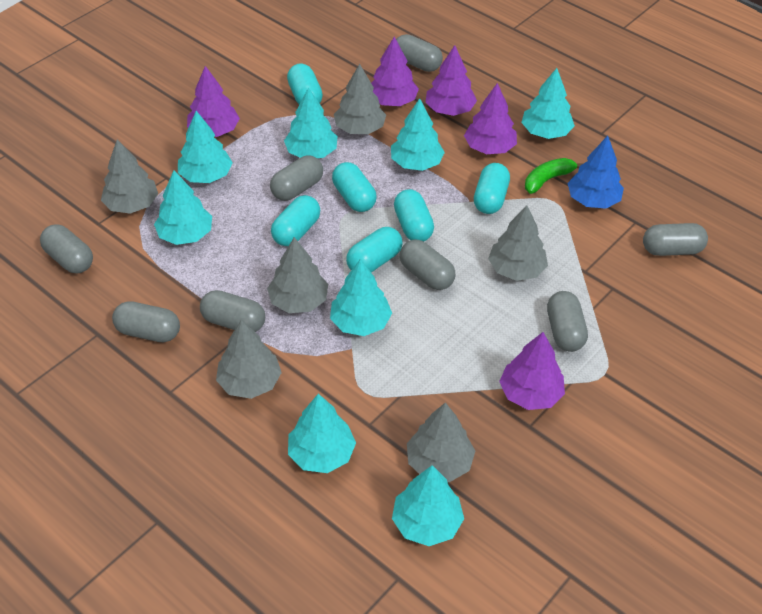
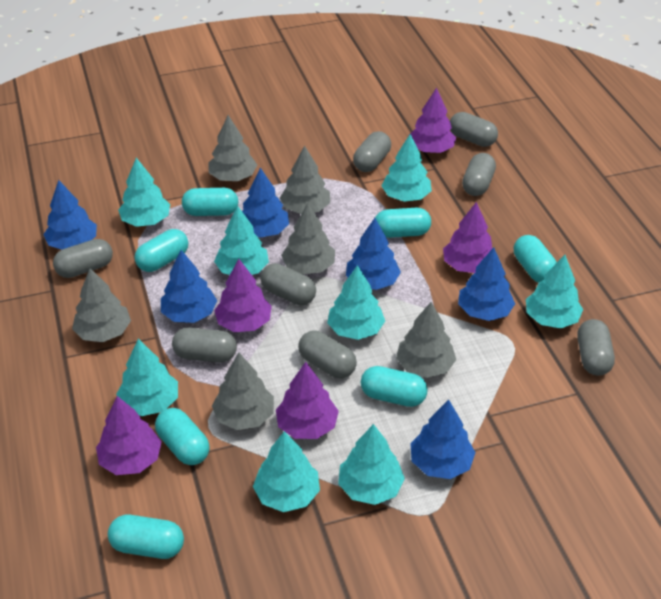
blue tree: [567,136,624,209] = 1 -> [43,180,97,250] [161,250,217,323] [242,168,289,238] [346,218,401,290] [410,400,476,479] [458,247,515,321] = 6
green banana: [525,158,584,194] = 1 -> none = 0
turquoise capsule: [271,195,320,246] [287,63,323,104] [332,162,376,212] [346,227,402,272] [394,189,434,242] [474,163,510,214] = 6 -> [108,515,184,559] [135,229,188,272] [155,408,210,465] [182,188,238,216] [361,366,428,407] [375,208,431,238] [514,235,557,283] = 7

